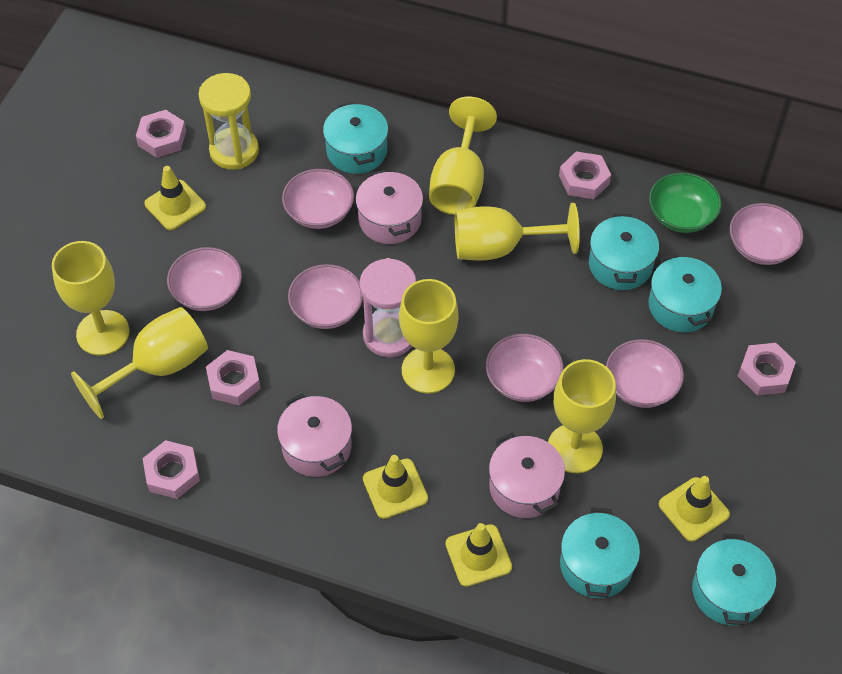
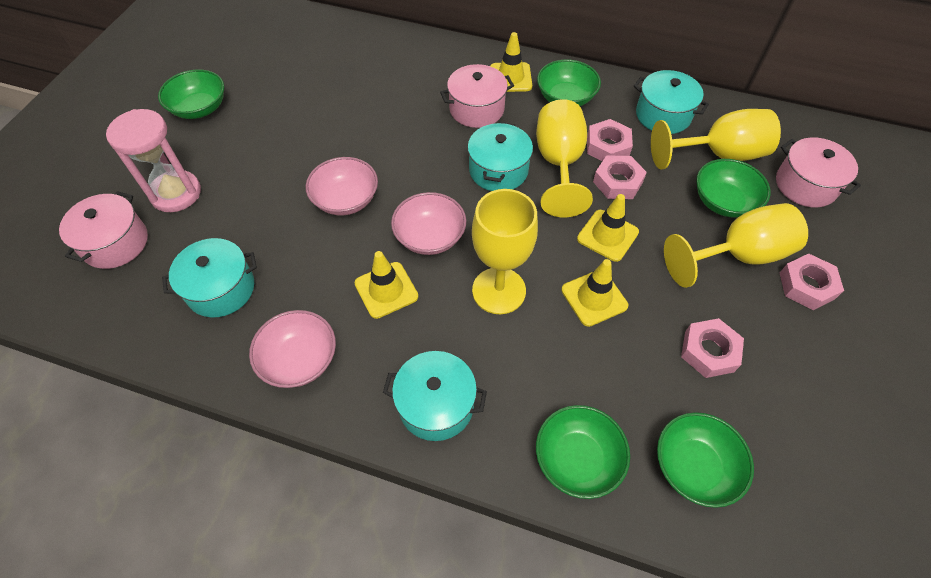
green bowl: [649,172,721,233] = 1 -> [158,69,224,119] [536,405,630,499] [537,59,601,106] [657,412,754,508] [696,159,771,218] = 5
pink bowl: [167,247,242,311] [282,169,354,229] [288,264,363,329] [486,334,563,402] [606,339,684,408] [730,203,803,265] = 6 -> [249,310,336,388] [306,157,378,215] [391,192,466,255] = 3
pink nut: [136,110,186,158] [142,440,200,499] [206,350,261,405] [559,151,611,199] [738,343,796,395] = 5 -> [587,119,633,161] [593,156,647,199] [681,318,744,378] [780,254,844,310] = 4
turquoise pot: [323,102,388,174] [560,507,640,598] [589,214,659,290] [648,254,722,332] [692,533,776,625] = 5 -> [162,238,257,317] [383,351,487,441] [468,122,533,191] [634,70,709,134] = 4
yellow goblet: [52,241,129,356] [71,307,208,419] [399,279,459,394] [429,97,497,215] [455,203,580,261] [548,359,616,473] = 6 -> [472,189,538,314] [536,99,593,218] [651,109,781,170] [664,203,808,288] = 4
yellow hourglass: [198,73,259,170] = 1 -> none = 0

